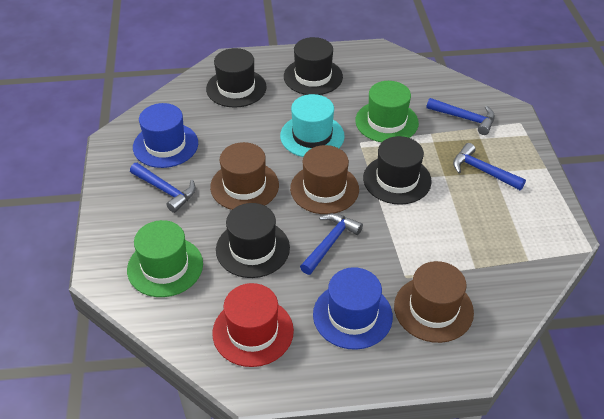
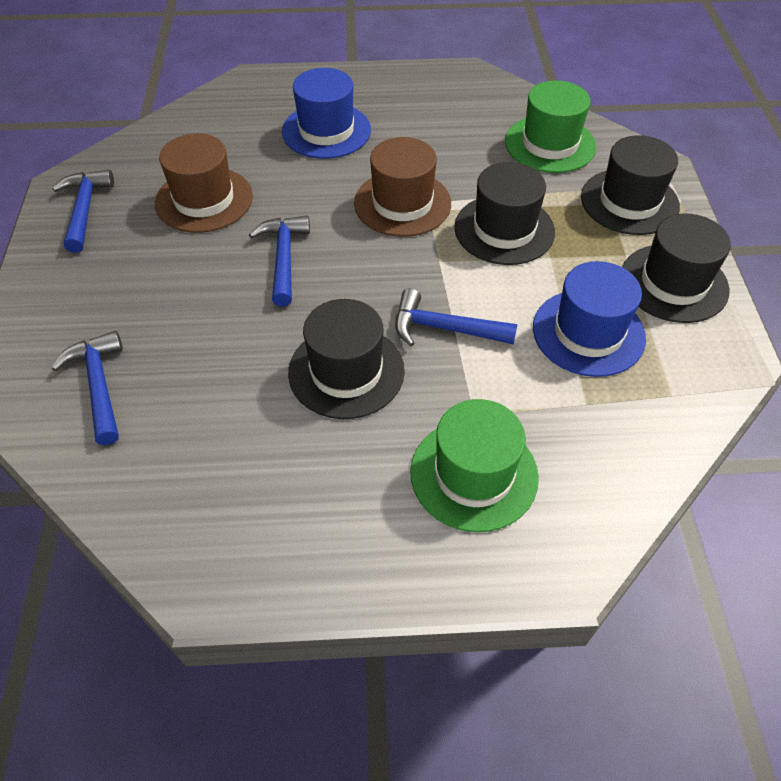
brown hat: [210,142,279,210] [290,145,359,214] [394,261,474,343] = 3 -> [155,133,253,233] [354,137,451,237] = 2
red hat: [212,283,294,367] = 1 -> none = 0
turquoise hat: [280,94,345,157] = 1 -> none = 0

